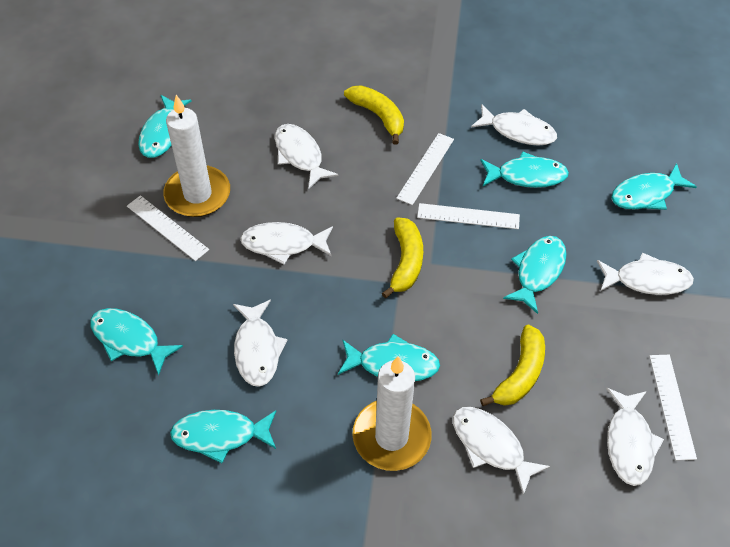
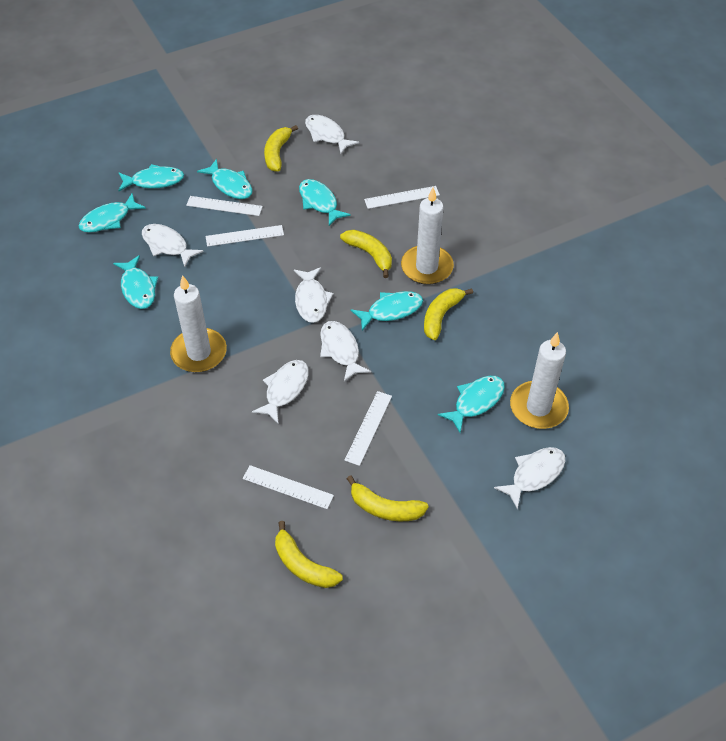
white candle: [163,95,230,217] [352,356,432,471] = 2 -> [170,275,227,372] [401,187,454,285] [510,332,569,429] = 3
white fish: [233,299,287,387] [240,222,333,264] [275,124,338,189] [453,407,550,495] [471,104,557,145] [597,252,694,295] [606,388,664,486] = 7 -> [142,224,204,267] [252,360,309,424] [294,267,333,323] [305,115,359,154] [320,321,371,382] [494,447,565,509] = 6
white ruler: [127,195,209,261] [396,133,454,205] [417,203,520,229] [649,355,697,461] = 4 -> [186,196,263,216] [206,225,284,247] [243,465,334,509] [344,391,392,466] [364,186,440,209] = 5
yellow banana: [344,85,404,145] [382,217,423,298] [480,325,545,406] = 3 -> [264,125,298,172] [275,521,343,588] [340,230,392,278] [347,475,429,521] [424,288,473,340] = 5

